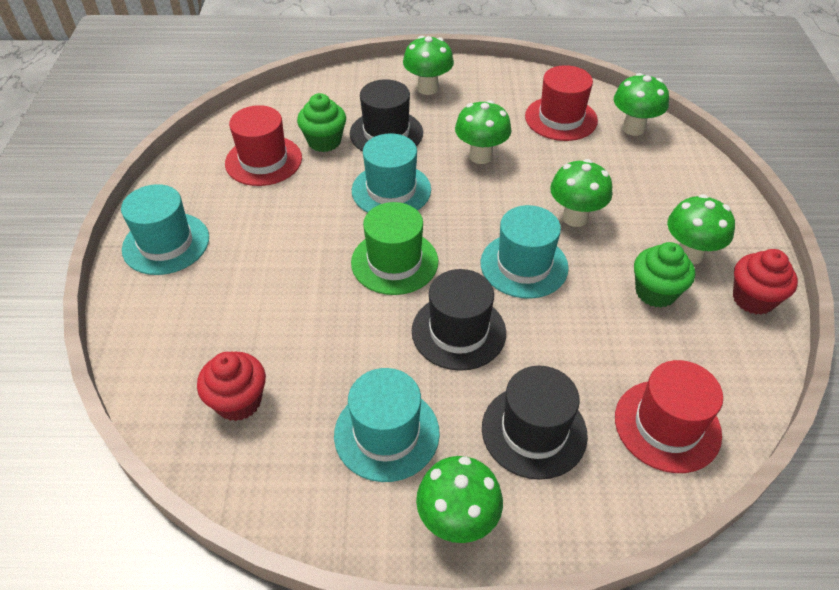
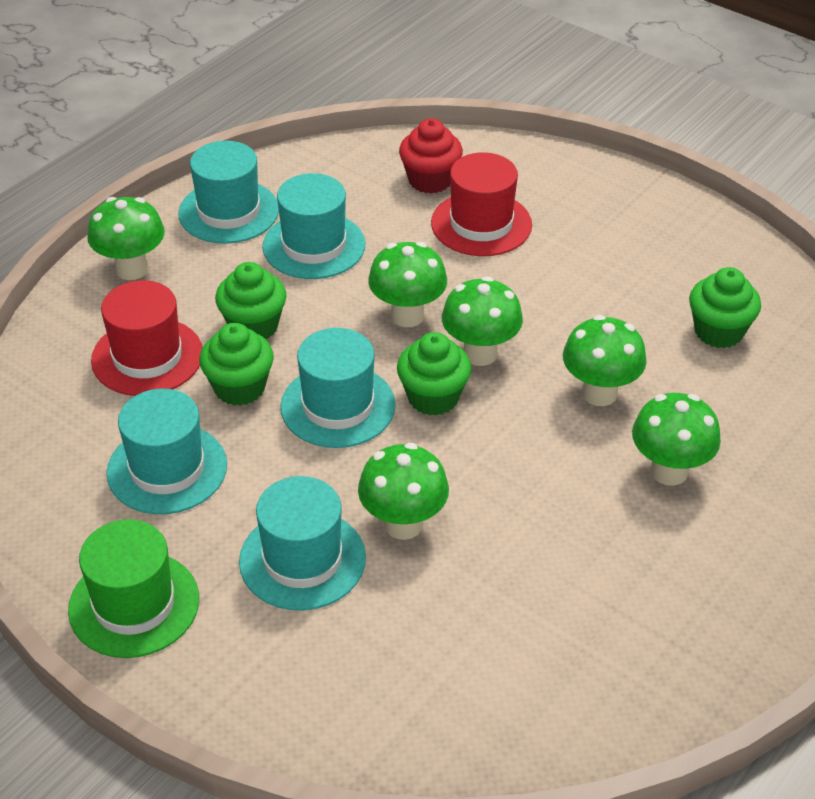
black hat: [350,79,423,152] [412,269,506,371] [482,366,588,480] = 3 -> none = 0
green cupcake: [297,93,346,152] [634,242,695,308] = 2 -> [199,323,274,406] [215,262,287,339] [397,332,471,416] [689,267,761,348] = 4
red cupcake: [197,352,266,421] [733,249,798,315] = 2 -> [399,118,463,194] = 1
red hat: [225,105,302,186] [525,65,598,141] [615,360,723,473] = 3 -> [91,280,203,396] [431,152,532,256] = 2
turquoise hat: [121,184,209,275] [334,368,440,482] [352,133,431,213] [481,205,569,299] = 4 -> [107,389,227,514] [178,141,279,244] [239,476,366,610] [263,173,365,279] [280,328,396,448] = 5

